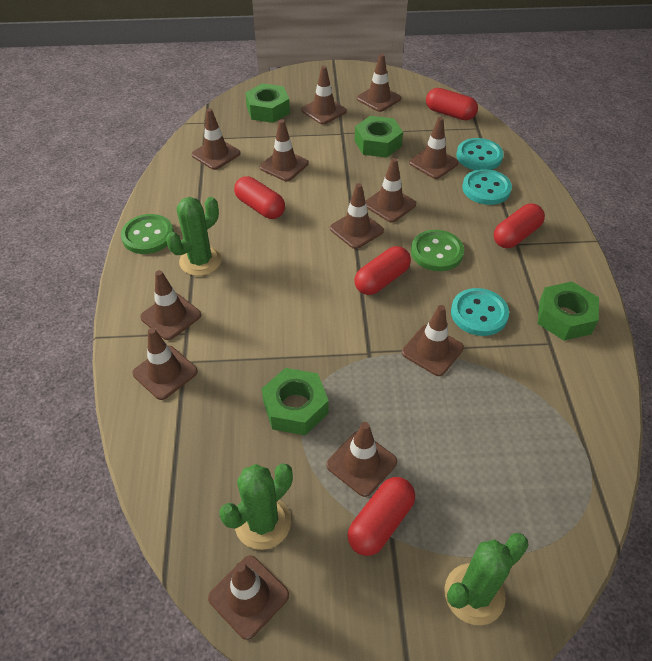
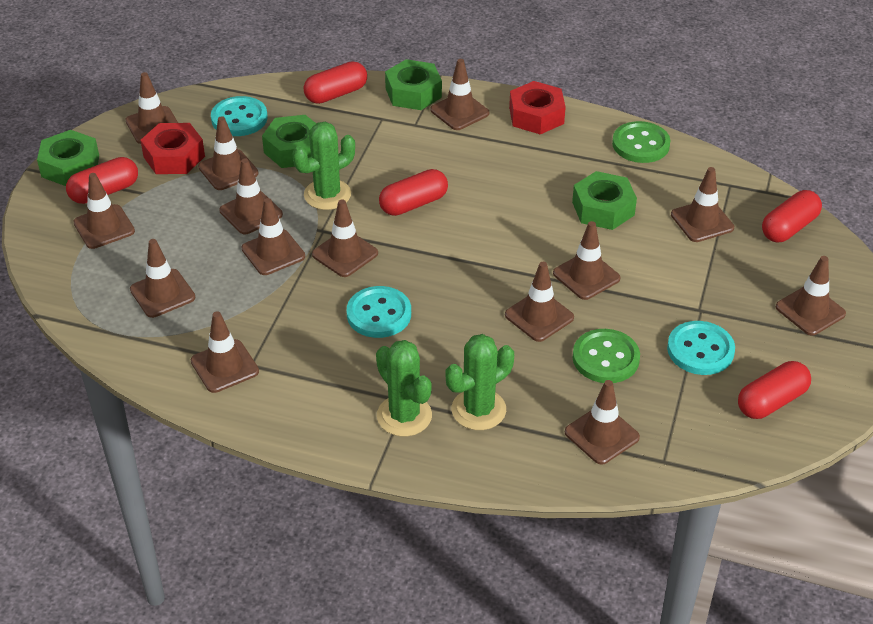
brown traffic cone: [132,328,198,400] [140,270,201,340] [192,108,240,170] [208,555,289,640] [260,119,309,181] [301,66,347,124] [326,422,397,497] [330,183,384,249] [357,54,401,112] [366,158,416,223] [402,305,464,376] [409,117,459,179] = 12 -> [73,173,135,249] [125,72,178,144] [130,239,195,318] [191,311,259,393] [198,116,258,190] [219,159,283,234] [241,198,305,275] [312,199,378,277] [430,59,489,130] [505,262,574,342] [553,221,620,300] [565,380,640,464] [671,167,734,242] [776,256,846,335] = 14
red nut: none = 0 -> [140,123,205,174] [509,81,566,134] = 2

